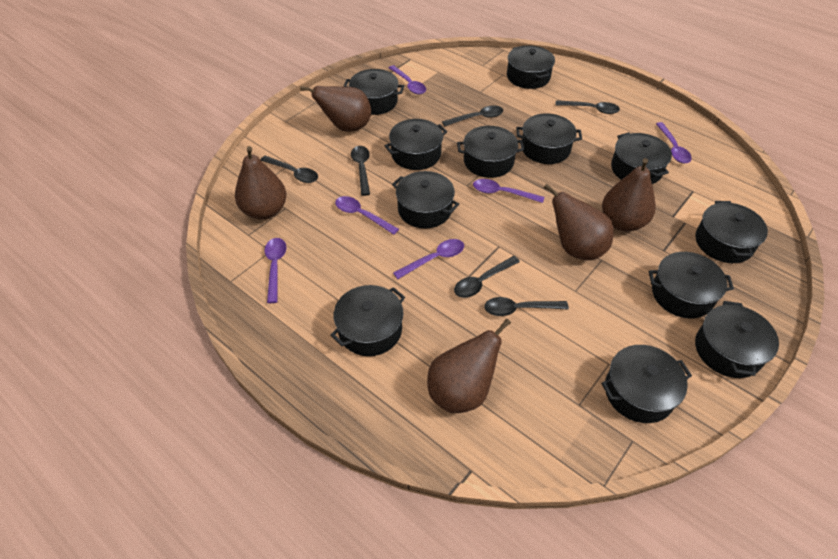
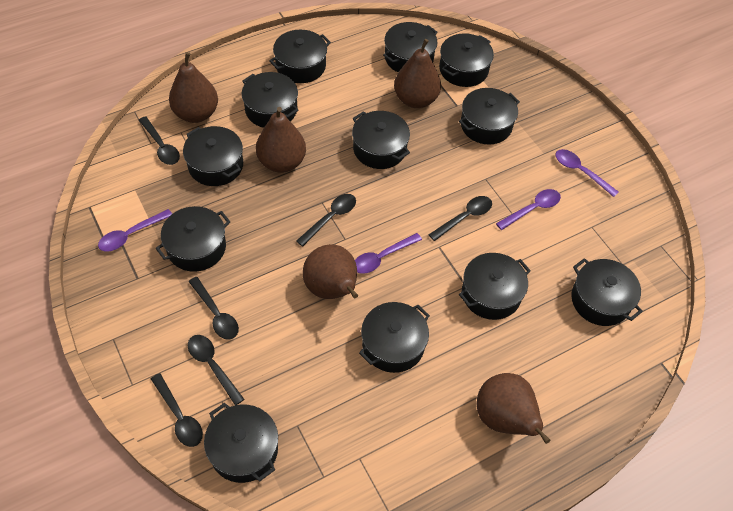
purple spoon: [265,238,286,303] [335,196,399,235] [389,65,426,94] [393,239,464,279] [473,179,544,203] [656,122,692,163] = 6 -> [98,209,172,251] [355,233,422,274] [496,189,561,230] [556,149,619,197] = 4

